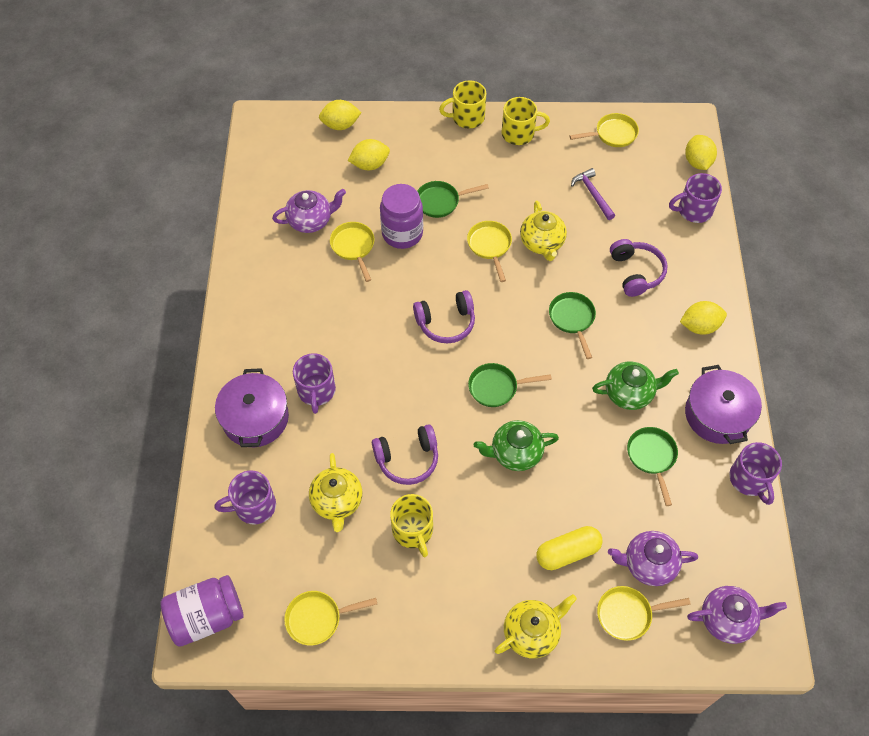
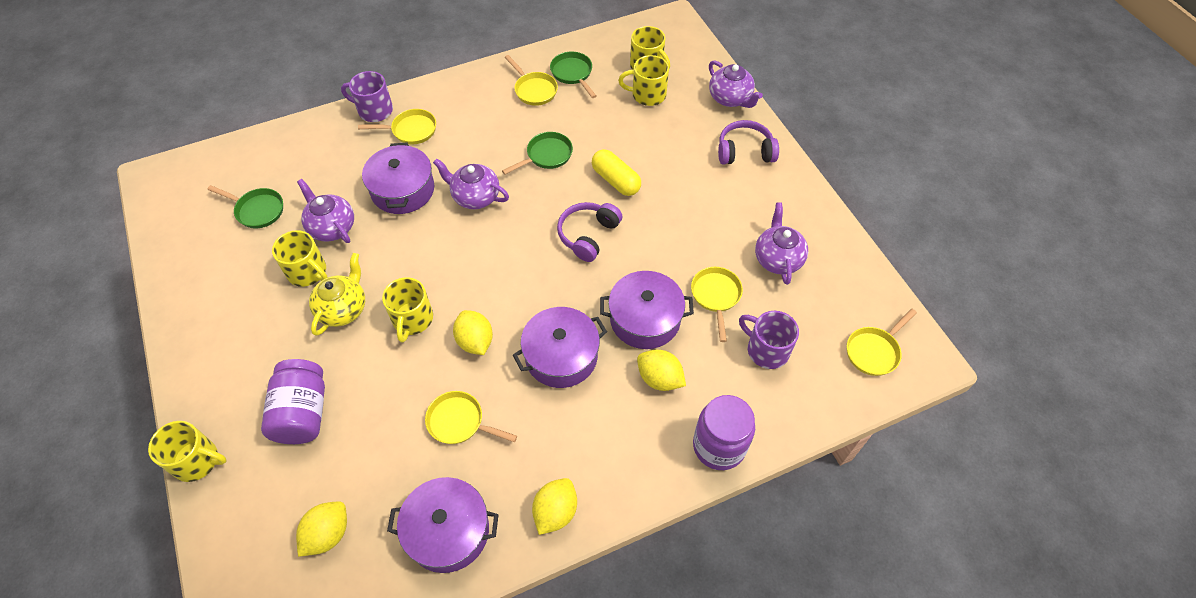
green pan: [417,181,489,218] [468,363,552,407] [549,292,596,359] [627,427,678,506] = 4 -> [207,185,283,229] [502,132,573,175] [550,52,596,98] = 3
green teapot: [474,420,559,471] [592,362,679,410] = 2 -> none = 0
purple hammer: [571,168,615,220] = 1 -> none = 0
purple headphones: [372,424,438,485] [413,290,475,344] [610,239,668,297] = 3 -> [557,202,622,262] [718,120,779,164] = 2
purple mug: [214,471,276,524] [293,353,336,414] [669,173,722,223] [729,442,782,505] = 4 -> [341,71,393,122] [739,311,799,369] = 2
purple pot: [215,368,289,447] [685,365,762,444] = 2 -> [362,142,434,214] [387,477,499,573] [513,307,607,388] [600,271,694,349] = 4
purple teapot: [272,189,346,233] [608,531,698,586] [687,586,787,644] = 3 -> [297,179,354,243] [433,158,509,209] [709,60,763,108] [755,202,808,285] = 4
yellow mug: [390,494,433,557] [439,80,486,128] [501,97,550,145] = 3 -> [148,421,227,482] [272,230,328,287] [382,277,433,343] [618,55,669,106] [630,26,670,70] = 5
yellow teapot: [309,453,362,532] [495,594,577,658] [520,201,567,261] = 3 -> [309,253,365,336] = 1

